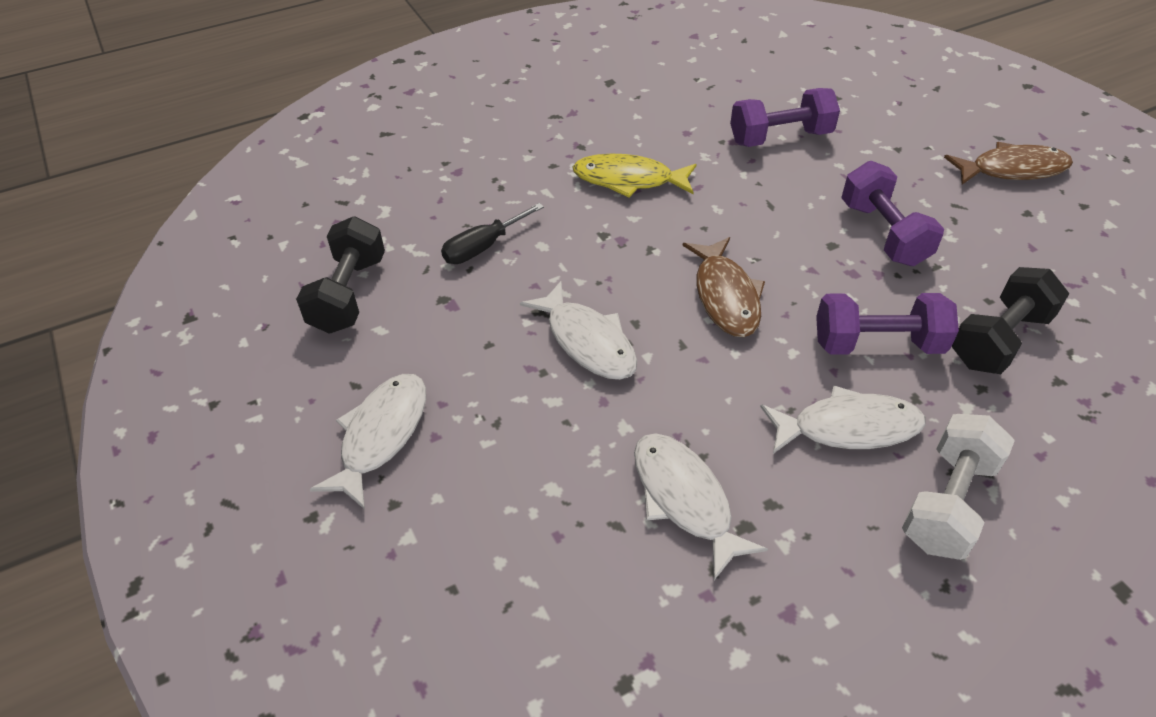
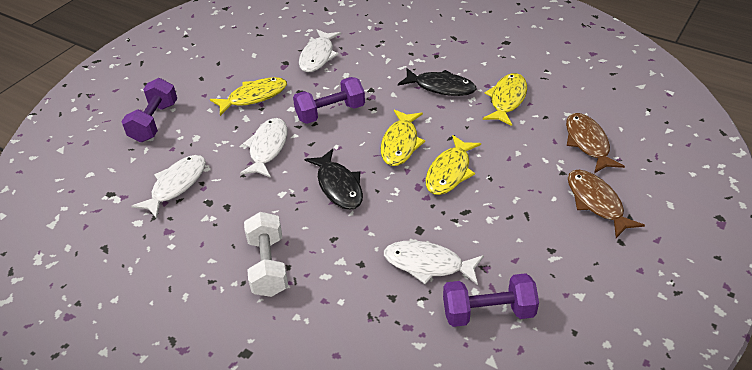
black dumbbell: [296,216,385,334] [952,267,1069,374] = 2 -> none = 0
black fish: none = 0 -> [304,149,363,210] [398,68,477,96] = 2
black screwdriver: [441,203,544,264] = 1 -> none = 0
yellow fish: [573,154,696,197] = 1 -> [210,77,287,116] [381,109,425,166] [426,135,481,195] [483,73,527,126] = 4

